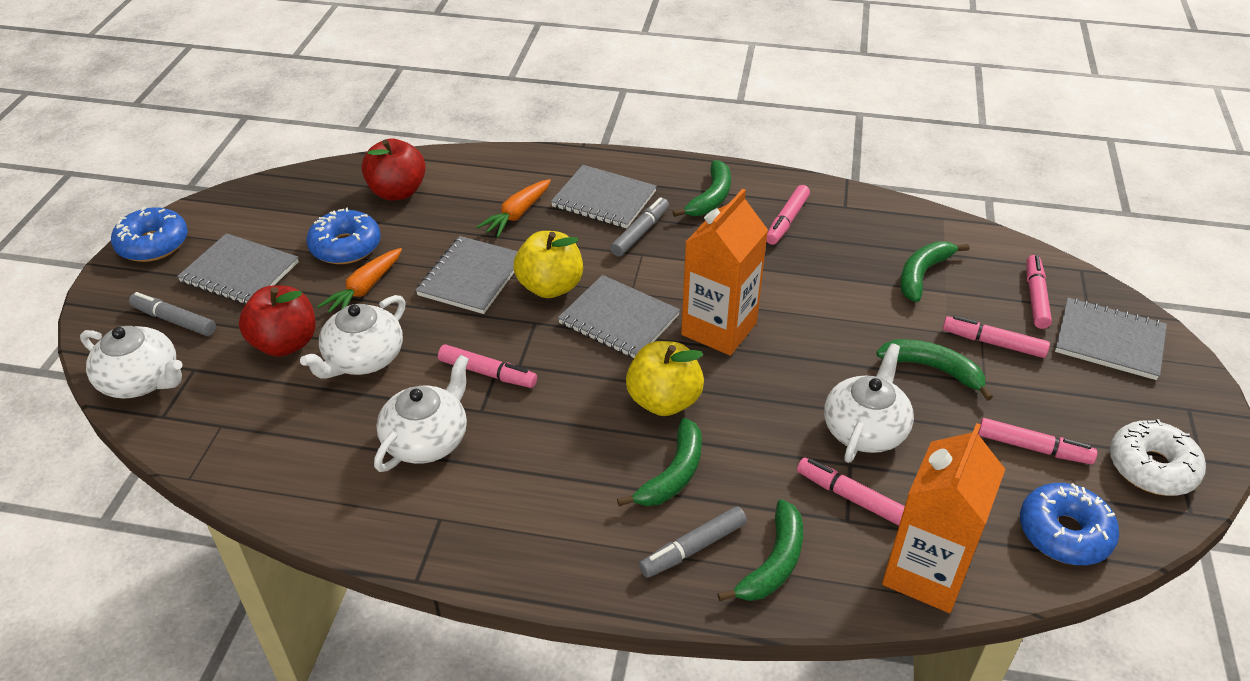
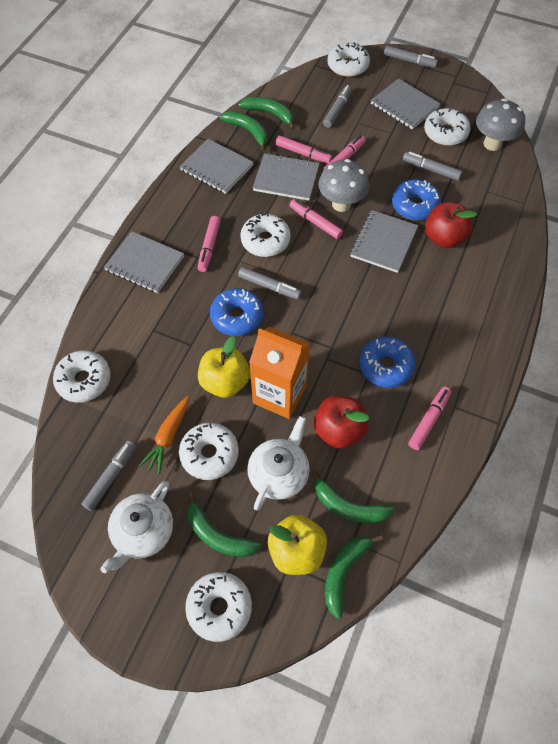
grey marker: [129,292,216,336] [610,197,669,257] [639,506,747,578] = 3 -> [82,441,136,511] [238,267,302,299] [323,85,352,128] [384,46,438,68] [403,152,462,181] = 5
grey mushroom: none = 0 -> [318,159,370,212] [476,99,525,151] = 2
orange carrot: [317,248,402,313] [476,179,551,237] = 2 -> [139,396,189,474] = 1
orange carton: [681,189,768,356] [882,423,1005,613] = 2 -> [249,327,310,419] = 1
pink marker: [438,344,537,388] [766,185,810,245] [797,457,905,526] [943,315,1050,358] [978,418,1097,465] [1027,255,1052,329] = 6 -> [198,216,221,272] [276,136,332,163] [289,199,343,239] [323,135,366,170] [408,387,451,450] = 5
white donut: [1110,419,1206,496] = 1 -> [53,350,111,403] [179,423,239,480] [185,572,252,642] [240,213,291,257] [327,42,370,77] [424,108,470,146] = 6
white teapot: [80,326,183,399] [300,295,406,379] [374,355,469,472] [824,343,914,463] = 4 -> [100,481,173,573] [247,416,310,510] = 2

